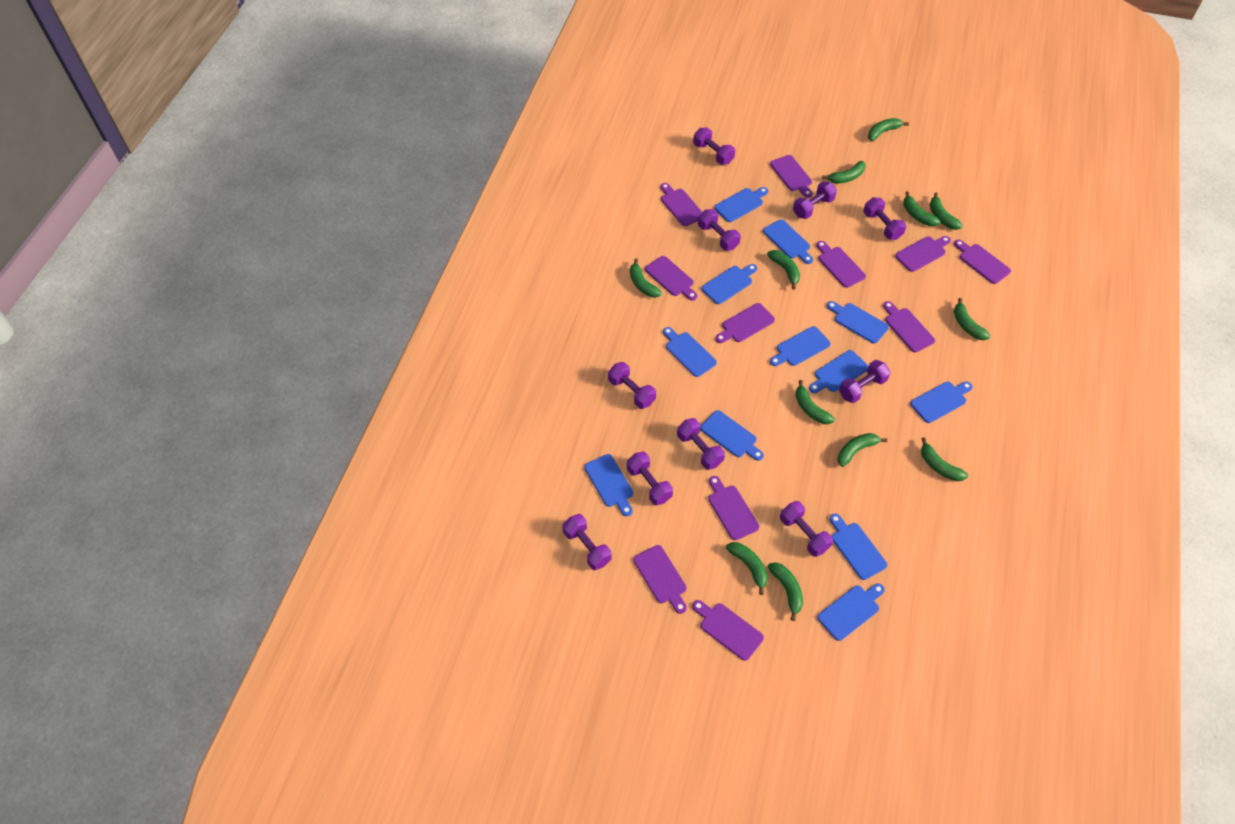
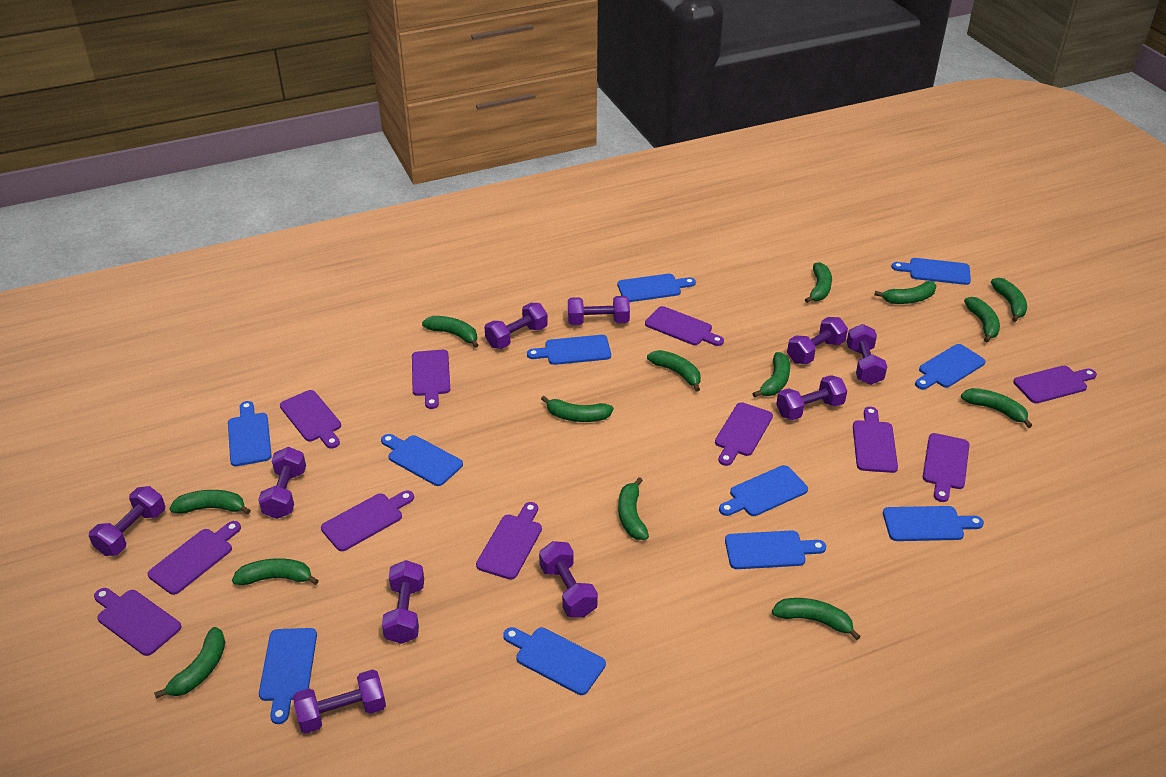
blue cutting board: [584,454,633,516] [663,327,717,377] [700,410,764,461] [702,264,757,304] [714,187,768,222] [763,219,813,264] [770,326,830,366] [809,350,869,393] [817,583,885,641] [827,301,889,344] [830,514,887,580] [910,382,972,423] = 12 -> [228,401,272,466] [259,628,317,724] [381,434,463,486] [503,627,606,695] [527,335,611,365] [617,274,696,302] [719,465,808,516] [725,530,826,569] [883,506,984,541] [891,258,971,285] [915,344,986,390] = 11
green banana: [630,258,662,298] [726,542,768,595] [767,250,800,289] [768,562,803,621] [795,380,835,424] [822,161,866,184] [838,433,887,467] [868,118,909,141] [903,191,940,226] [921,437,968,481] [930,192,963,230] [954,298,990,340] = 12 -> [154,627,225,699] [169,490,251,515] [232,558,319,585] [422,316,478,348] [541,396,614,422] [618,477,649,540] [647,350,701,392] [752,352,790,397] [772,598,861,640] [805,262,832,303] [874,281,936,304] [961,388,1032,428] [964,297,1000,342] [991,278,1027,322] = 14

